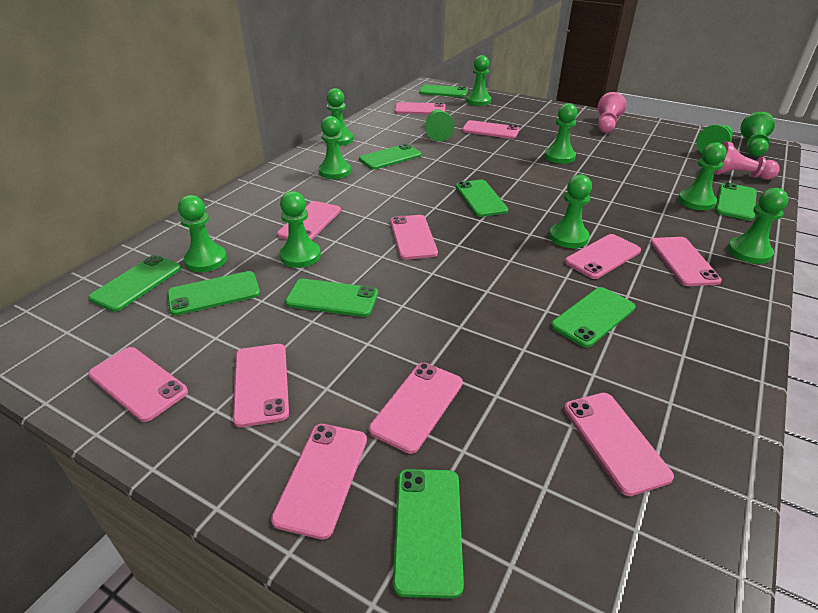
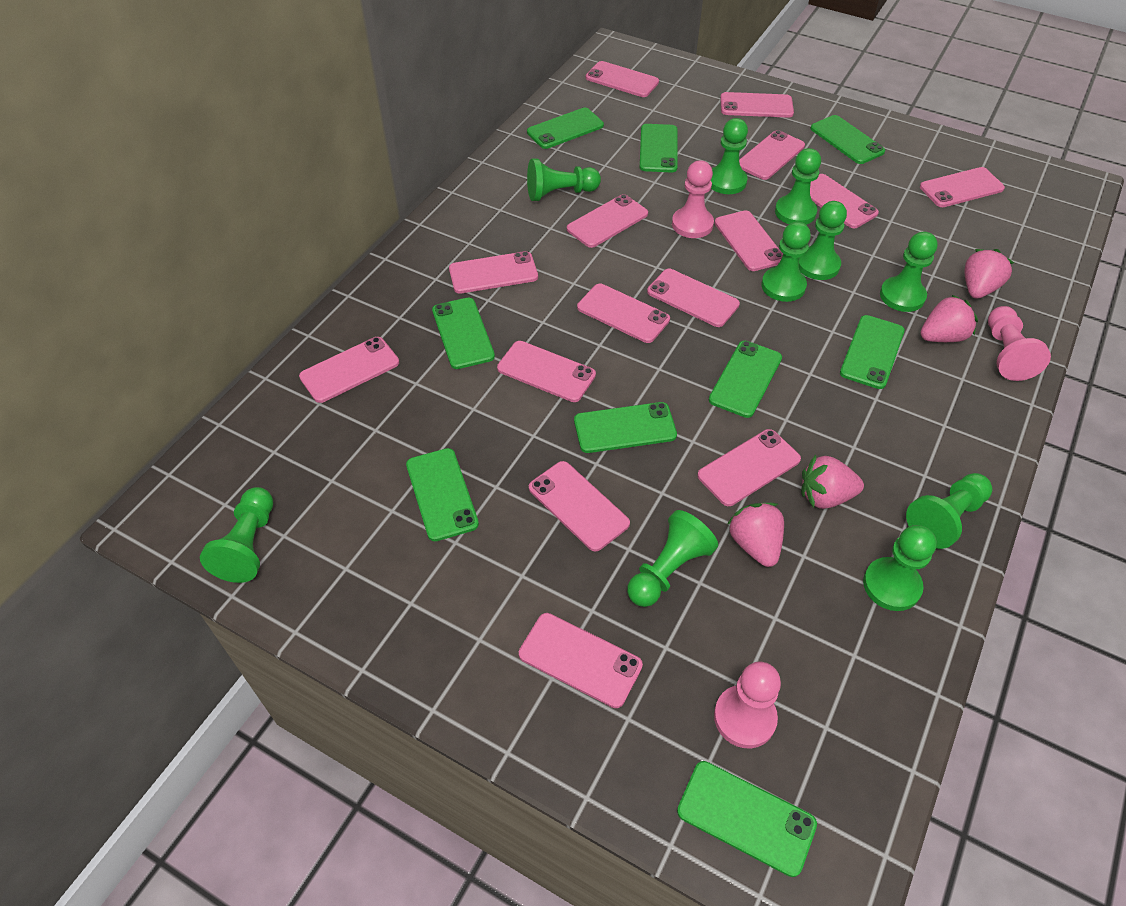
green pawn: [178,195,227,272] [280,191,321,268] [319,116,351,179] [325,88,353,146] [425,109,454,142] [466,55,491,106] [544,103,577,164] [549,174,592,248] [678,142,726,210] [696,125,733,153] [728,188,788,264] [741,112,775,156] = 12 -> [200,487,273,583] [527,159,601,201] [627,510,718,607] [711,118,748,194] [762,222,811,302] [775,148,821,225] [799,201,847,280] [863,525,937,611] [880,232,938,312] [906,473,992,549] = 10
pink pawn: [598,92,626,133] [714,141,779,179] = 2 -> [672,160,714,238] [714,662,781,748] [988,306,1051,381] = 3
pink phone: [88,347,188,422] [233,344,289,427] [271,424,367,540] [277,201,341,240] [369,363,463,454] [390,215,438,260] [395,102,445,114] [462,120,520,139] [564,393,674,496] [565,234,641,279] [650,237,722,286] = 11 -> [299,337,399,403] [449,251,538,294] [497,341,596,402] [519,613,643,708] [529,461,630,552] [567,194,648,248] [577,284,670,343] [586,61,659,97] [647,269,740,327] [697,429,801,506] [715,210,783,271] [720,92,794,118] [739,130,805,180] [810,174,879,228] [920,167,1005,207] = 15
pink strawberry: none = 0 -> [727,503,784,567] [801,455,864,509] [920,295,978,342] [964,249,1014,299] = 4

